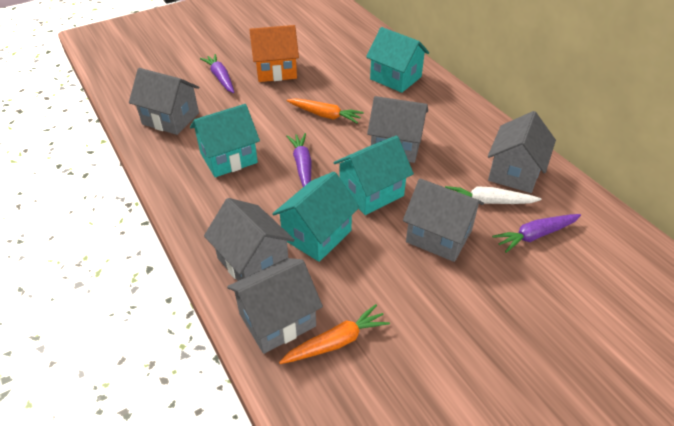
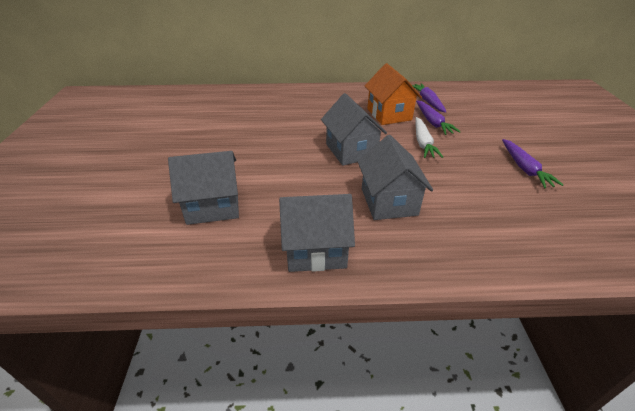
grey house: [129,68,199,135] [204,198,295,281] [227,258,323,354] [367,96,428,163] [403,178,484,262] [488,111,556,193] = 6 -> [168,151,239,225] [279,194,355,272] [321,93,387,166] [358,135,433,220] = 4
orange carrot: [279,304,390,364] [287,98,364,123] = 2 -> none = 0
turquoise house: [190,104,260,177] [272,171,360,262] [333,136,414,215] [366,27,429,93] = 4 -> none = 0

